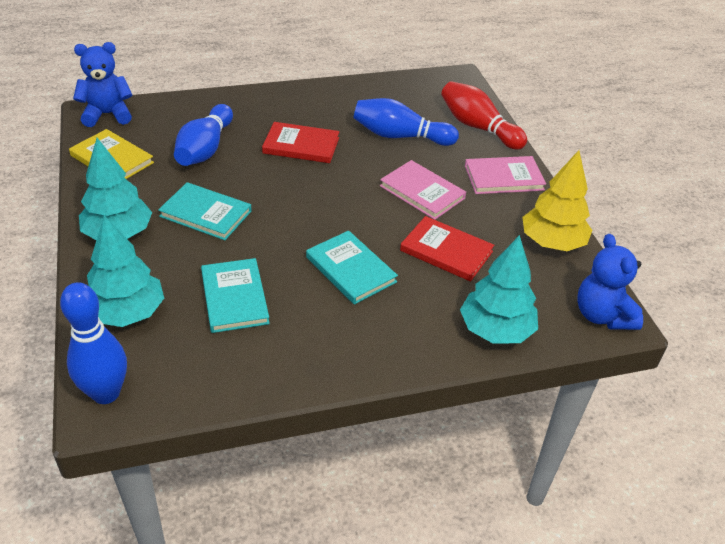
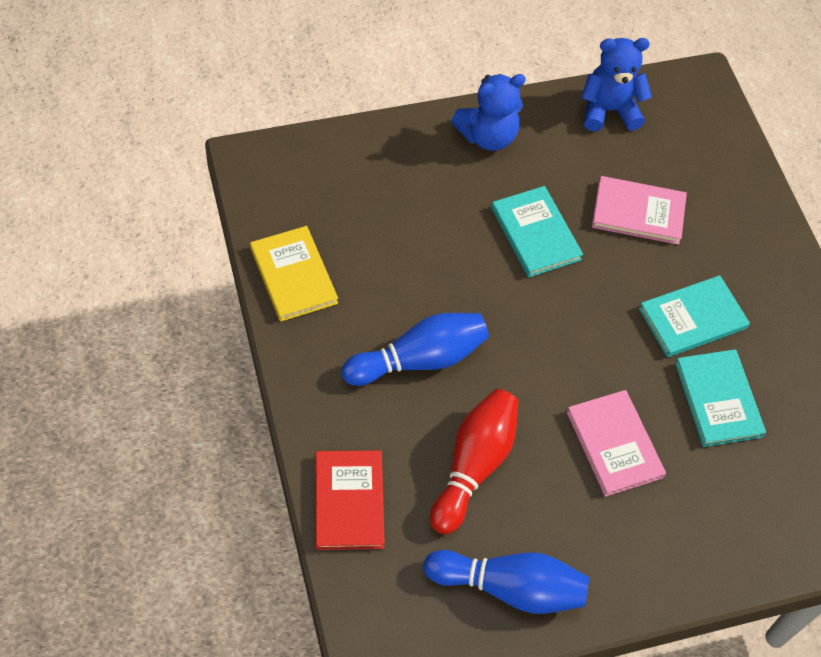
blue bowling pin: [60,282,127,404] [174,104,233,166] [354,98,459,146] = 3 -> [342,313,489,386] [423,550,589,614] = 2
red book: [262,122,339,163] [400,216,494,282] = 2 -> [315,450,385,550] = 1
turquoise tree: [79,138,152,240] [87,215,164,327] [460,235,538,344] = 3 -> none = 0
yellow tree: [522,150,592,251] = 1 -> none = 0

